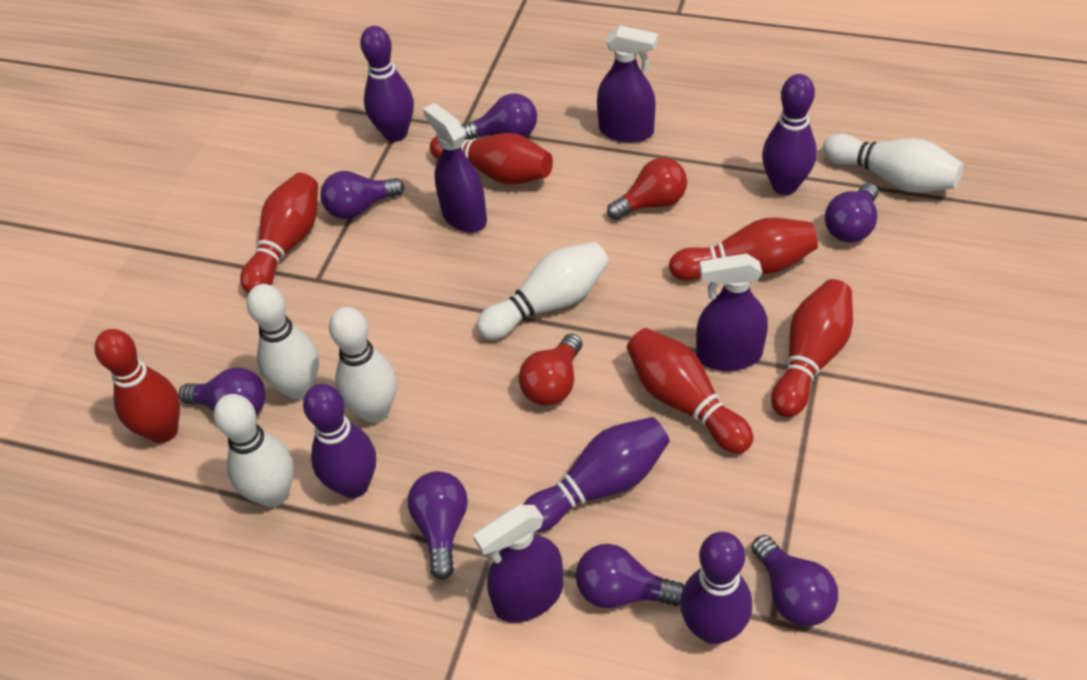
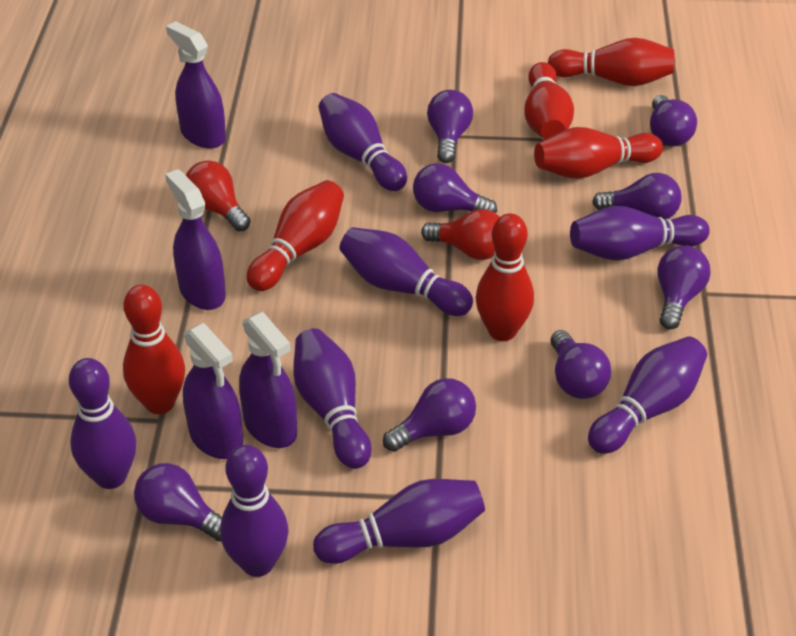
purple bowling pin: [303,384,376,498] [360,26,414,142] [523,417,670,532] [680,532,752,644] [762,74,817,195] = 5 -> [69,358,136,489] [220,445,289,577] [293,328,371,469] [313,479,485,564] [319,93,407,191] [339,227,473,316] [570,206,709,261] [588,336,707,454] = 8
purple light bulb: [179,367,266,415] [320,171,404,219] [408,471,468,580] [461,93,537,140] [576,544,684,608] [751,535,838,627] [825,183,878,243] = 7 -> [134,463,222,541] [383,378,476,452] [413,163,497,213] [427,90,473,163] [551,330,611,399] [592,173,681,220] [650,95,697,146] [658,245,711,330] = 8
white bowling pin: [214,394,294,507] [246,284,319,400] [329,307,397,423] [476,241,609,340] [823,134,963,193] = 5 -> none = 0

